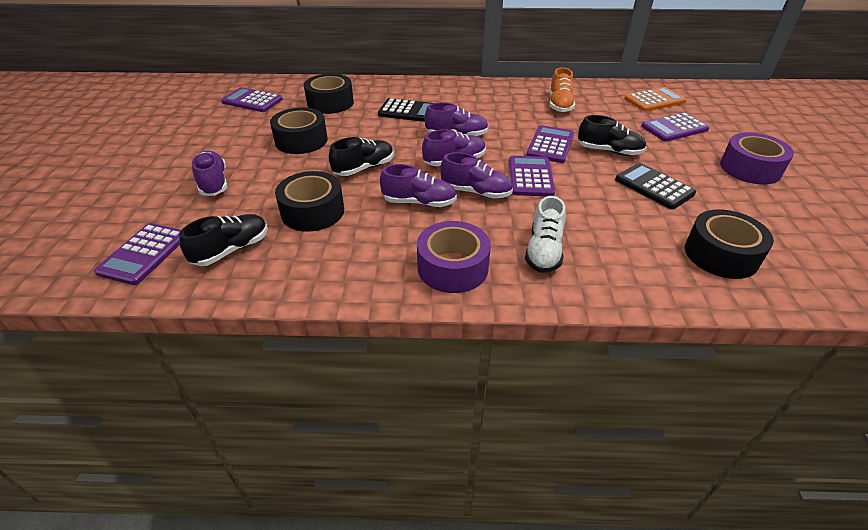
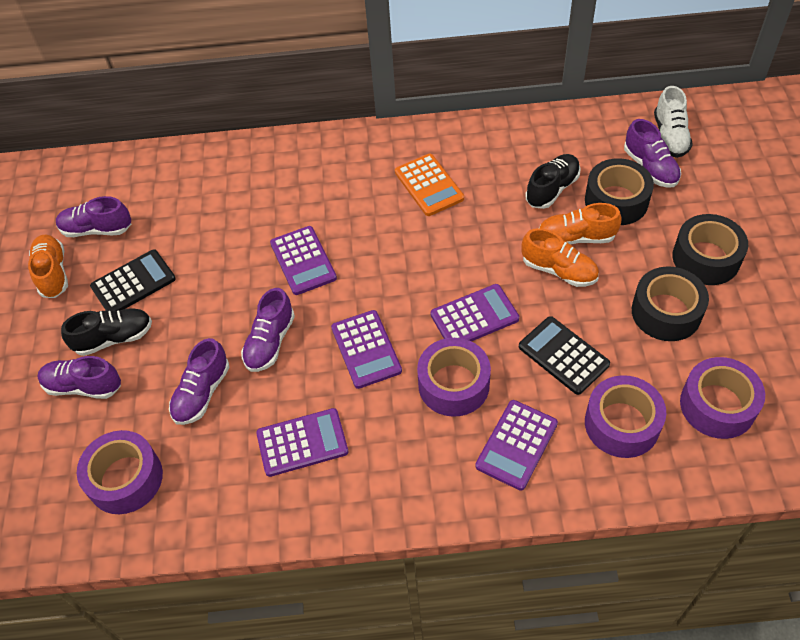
black shoe: [179,214,268,266] [329,137,394,176] [578,115,646,156] = 3 -> [61,308,152,356] [525,154,581,209] = 2
black tape: [270,107,328,154] [275,171,344,232] [304,74,354,114] [685,209,774,279] = 4 -> [585,158,654,225] [632,266,709,341] [672,214,748,285] = 3
orange shoe: [549,67,575,113] = 1 -> [28,235,68,298] [521,228,599,287] [539,203,622,244] = 3
purple tape: [417,221,491,293] [720,133,794,185] = 2 -> [77,430,163,514] [417,338,491,417] [585,375,666,458] [680,357,765,439] = 4

